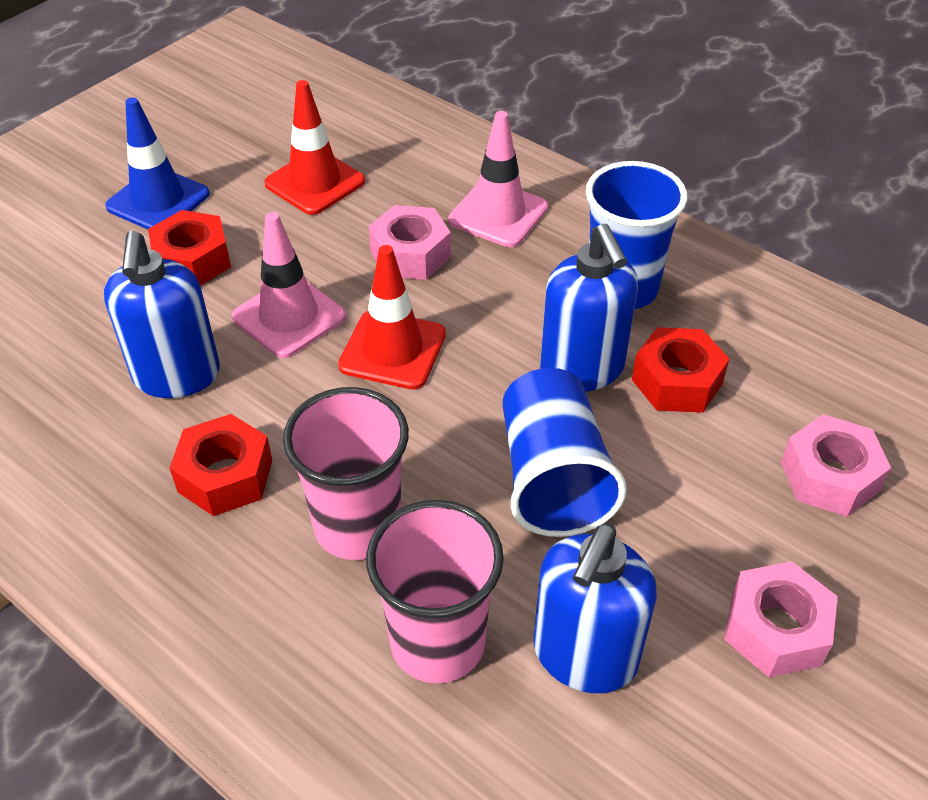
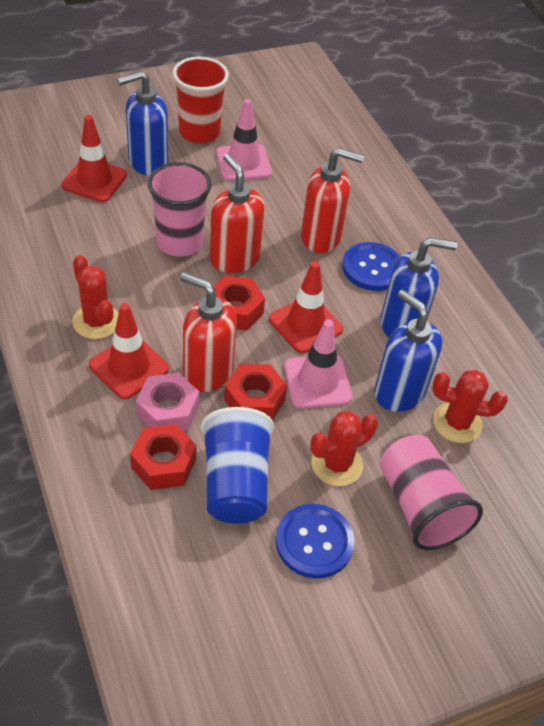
blue button: none = 0 -> [276,504,355,579] [342,242,401,291] = 2
blue cup: [503,368,627,537] [586,161,687,309] = 2 -> [201,407,274,524] = 1
blue traffic cone: [105,97,209,229] = 1 -> none = 0
pink nut: [369,205,451,280] [724,561,838,677] [781,415,891,517] = 3 -> [136,372,199,431] = 1
red cactus: none = 0 -> [73,255,119,339] [310,411,378,486] [432,370,508,443] = 3
red cup: none = 0 -> [173,57,229,143] = 1
red soap dispenser: none = 0 -> [180,272,237,392] [210,154,265,273] [301,148,364,253] = 3
red traffic cone: [264,80,365,215] [338,245,446,390] = 2 -> [61,115,127,202] [89,303,169,399] [269,261,343,353] = 3

